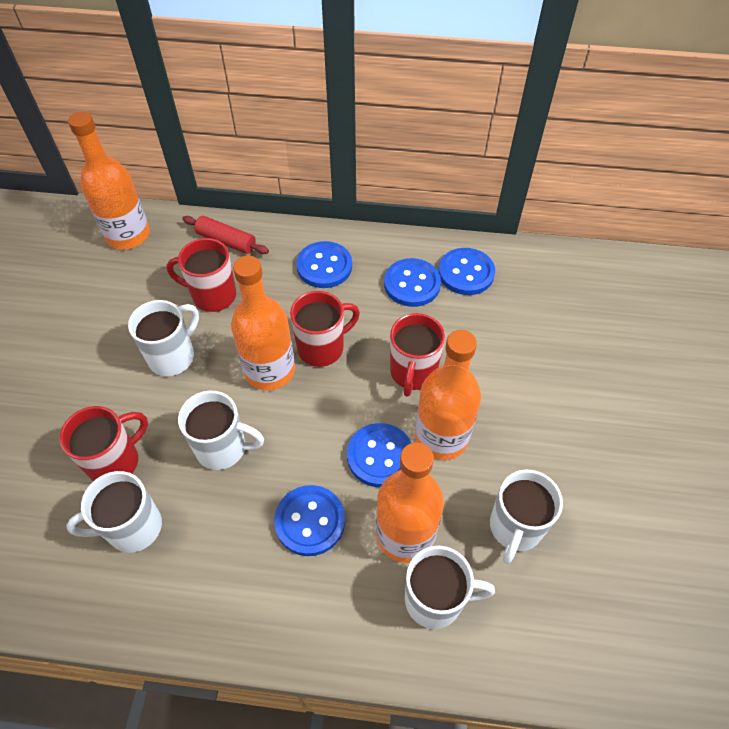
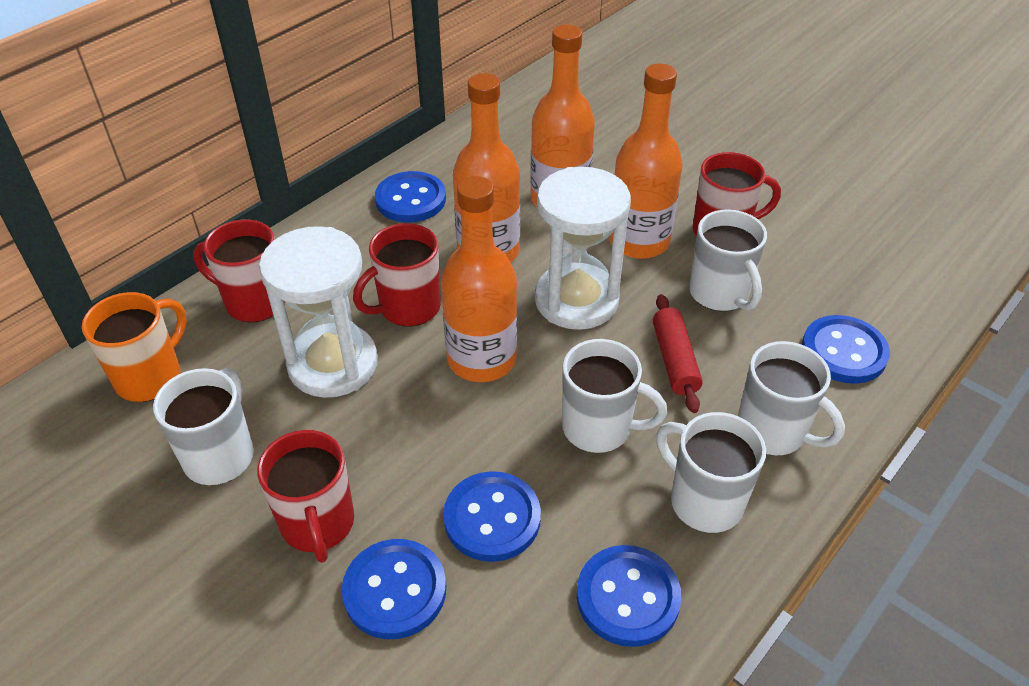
orange mug: none = 0 -> [82,292,187,402] = 1
white hourglass: none = 0 -> [259,226,378,398] [535,167,631,330] = 2

